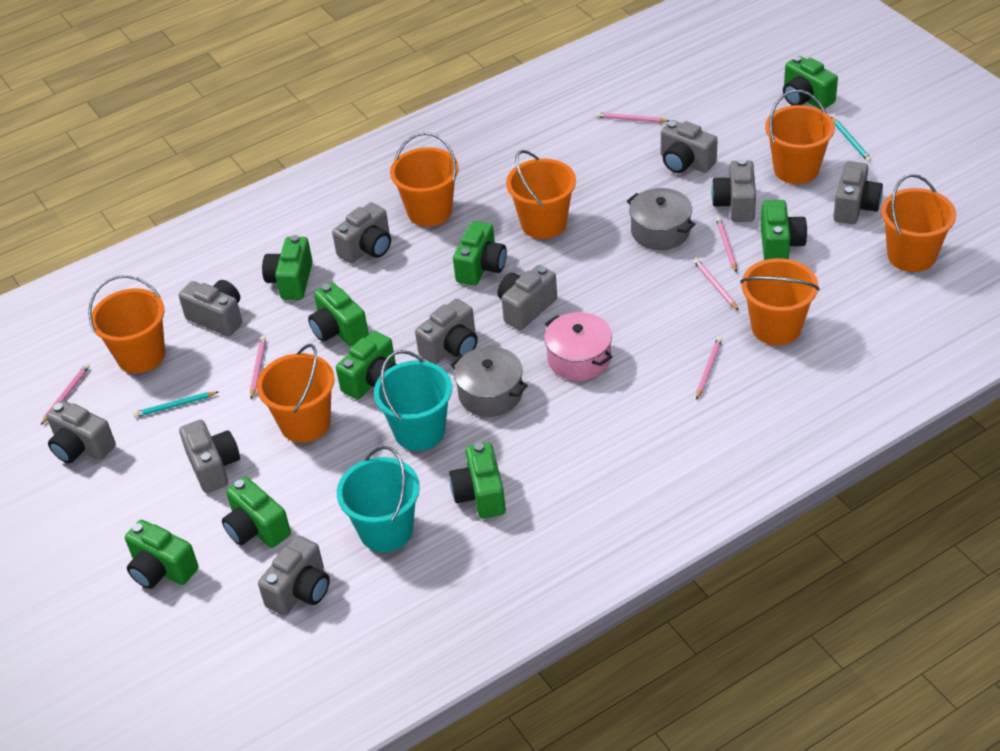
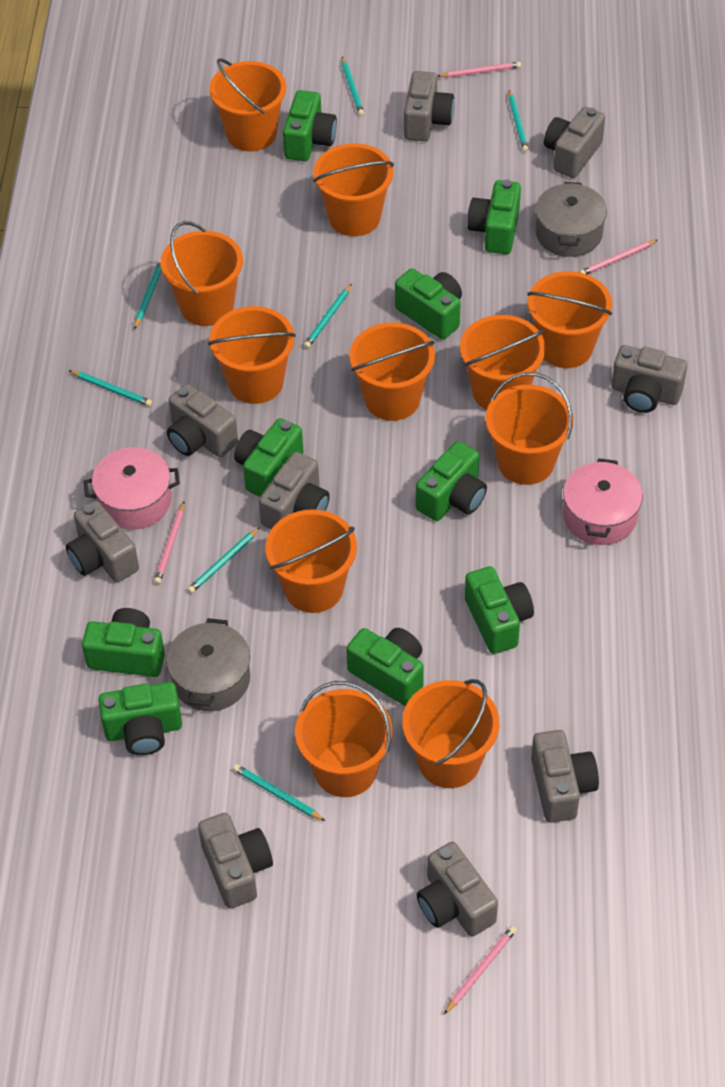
grey camera: [46,400,116,463] [179,280,242,337] [179,420,240,493] [258,535,330,616] [332,202,391,264] [415,299,478,364] [498,265,557,330] [661,120,718,173] [711,159,756,222] [833,161,883,224] = 10 -> [66,501,139,582] [167,384,238,457] [198,813,273,909] [259,452,330,529] [404,71,455,141] [417,842,498,937] [531,730,599,823] [544,107,605,178] [611,345,687,413] = 9
orange bucket: [88,275,165,373] [257,344,334,443] [390,132,459,227] [506,150,576,239] [740,258,820,345] [765,90,835,184] [881,174,956,272] = 7 -> [161,221,243,326] [208,306,296,404] [209,58,286,151] [265,509,357,613] [295,681,392,797] [313,143,394,236] [349,322,435,421] [402,679,499,788] [460,315,546,410] [485,372,573,485] [527,271,612,368] = 11
pink pencil: [41,364,90,425] [250,336,266,399] [596,112,669,123] [694,259,739,311] [696,337,722,400] [716,217,737,273] = 6 -> [154,502,185,584] [437,62,521,78] [444,926,517,1014] [579,240,658,274] = 4
pink pot: [544,312,612,381] = 1 -> [84,447,180,530] [563,458,643,545] = 2
turquoise bucket: [337,446,420,552] [374,350,452,451] = 2 -> none = 0
turquoise pencil: [133,392,218,418] [831,117,872,162] = 2 -> [69,370,152,406] [134,260,162,330] [187,527,260,593] [233,764,325,821] [304,284,352,348] [342,57,364,116] [508,90,528,152] = 7

